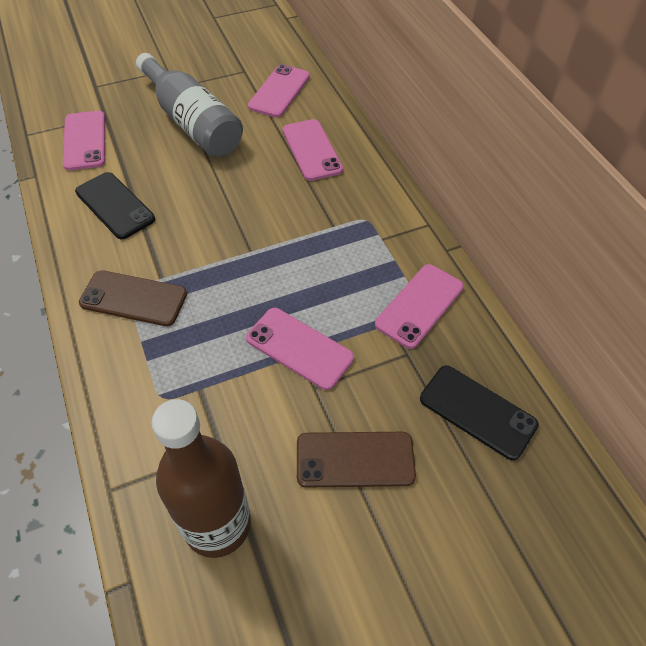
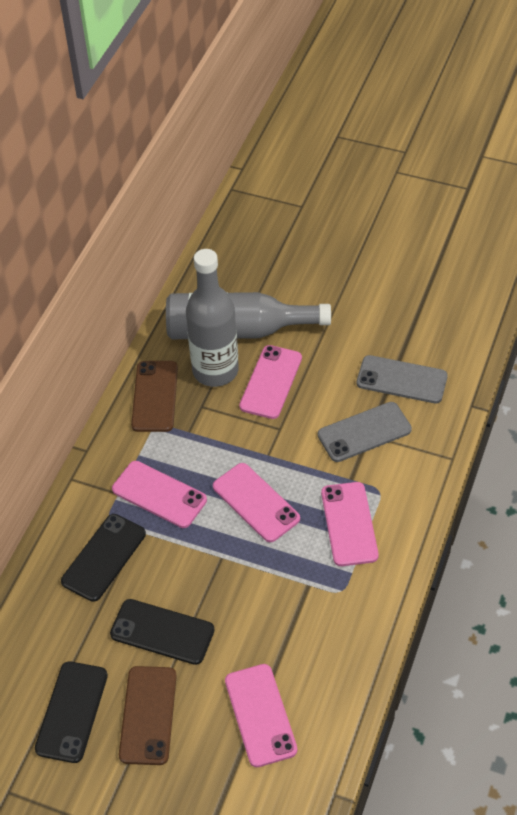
black phone: [75,172,155,239] [420,365,539,461] = 2 -> [35,661,108,763] [61,514,146,602] [110,599,215,665] = 3
brown bottle: [151,399,251,558] = 1 -> none = 0
grey bottle: [136,53,243,157] = 1 -> [166,292,331,339] [186,249,239,387] = 2
grey phone: none = 0 -> [318,402,412,462] [357,355,448,403] = 2

